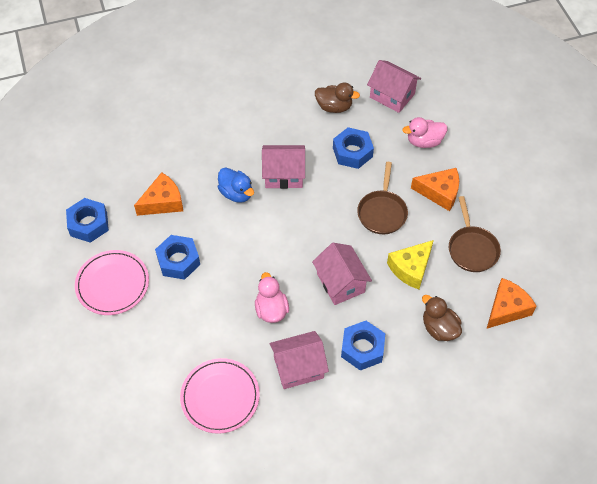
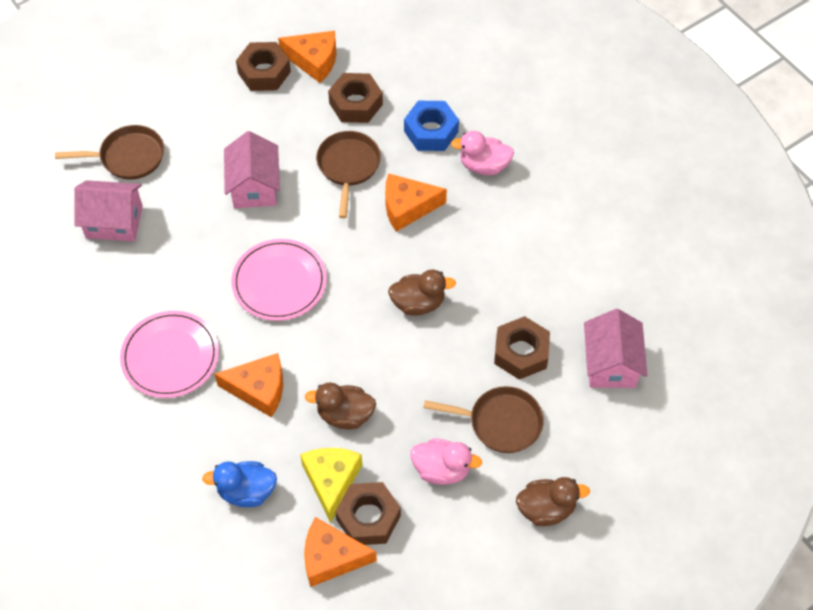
blue nut: [66,198,109,243] [155,235,200,280] [333,127,374,169] [341,321,385,370] = 4 -> [404,101,459,151] = 1
brown duck: [315,83,360,113] [422,295,462,341] = 2 -> [305,383,376,429] [388,269,456,316] [516,477,590,526] = 3
brown nut: none = 0 -> [236,42,291,91] [328,73,383,123] [335,482,401,545] [494,316,550,380] = 4
brown pan: [357,162,408,234] [449,196,501,272] = 2 -> [55,125,164,180] [316,131,381,218] [423,386,544,453] = 3
orange cheese: [134,172,183,216] [411,168,459,211] [486,278,537,329] = 3 -> [214,353,283,418] [278,31,336,83] [304,517,377,587] [385,173,447,232] = 4
pink house: [262,145,305,189] [269,331,329,389] [312,243,372,305] [367,60,421,113] = 4 -> [74,180,143,241] [224,131,280,208] [584,309,647,388] = 3

